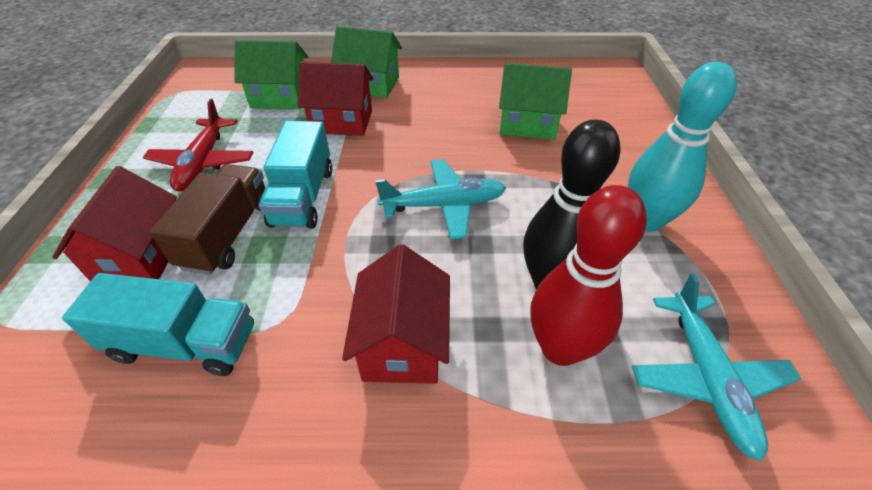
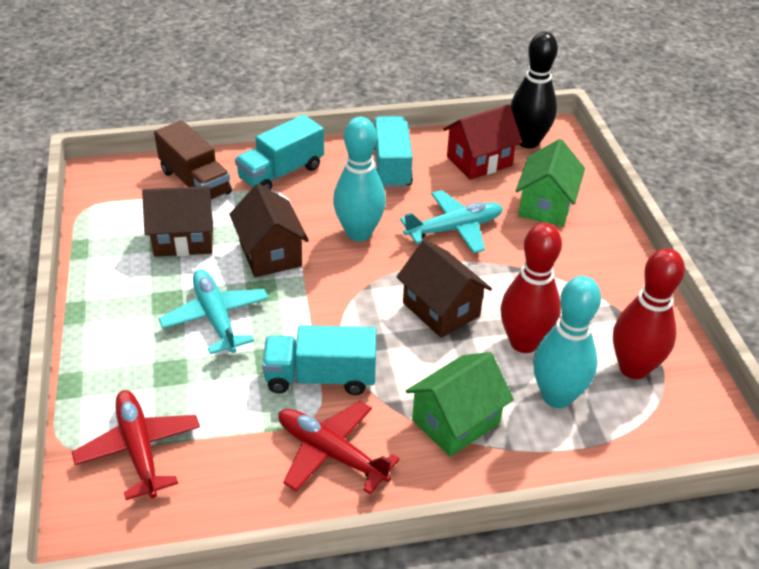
brown house: none = 0 -> [142,186,214,257] [229,183,309,277] [397,239,492,338] = 3
green house: [234,40,309,110] [331,26,402,98] [499,63,572,140] = 3 -> [406,352,514,457] [515,139,585,226] = 2
red bowling pin: [530,185,647,366] = 1 -> [501,223,562,353] [613,248,685,379] = 2
red house: [52,166,177,281] [297,62,373,136] [342,244,450,384] = 3 -> [443,105,522,180] = 1
red plane: [143,99,253,191] = 1 -> [72,390,200,500] [278,401,400,494] = 2
turquoise bowling pin: [628,62,737,232] = 1 -> [333,117,386,241] [533,276,601,408] = 2
turquoise truck: [62,273,254,376] [259,121,333,229] = 2 -> [235,115,324,190] [262,325,376,395] [374,116,413,188] = 3

